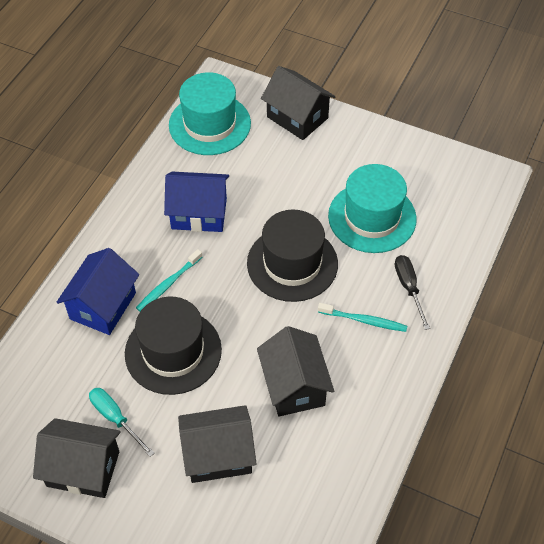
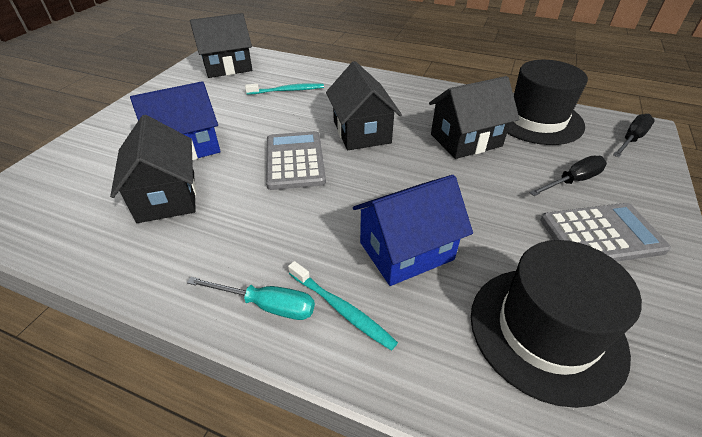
black screwdriver: [395,255,430,330] = 1 -> [529,155,607,196] [613,114,655,158] = 2
grey calculator: none = 0 -> [266,131,326,190] [540,203,671,262] = 2
turquoise hat: [169,72,251,155] [328,164,417,253] = 2 -> none = 0

